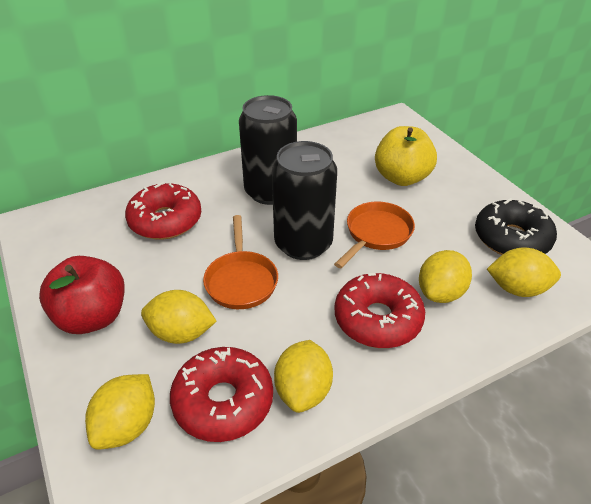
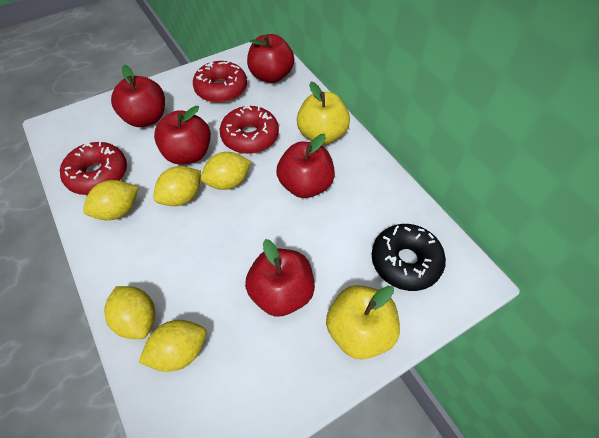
black can: [239,95,297,205] [272,141,337,260] = 2 -> none = 0
orange pan: [203,215,278,309] [334,202,415,268] = 2 -> none = 0
red apple: [39,256,124,334] = 1 -> [111,65,165,127] [154,106,211,165] [245,239,315,317] [247,34,294,83] [276,134,335,198] = 5
yellow apple: [375,126,437,186] = 1 -> [297,82,350,145] [326,285,400,359] = 2

